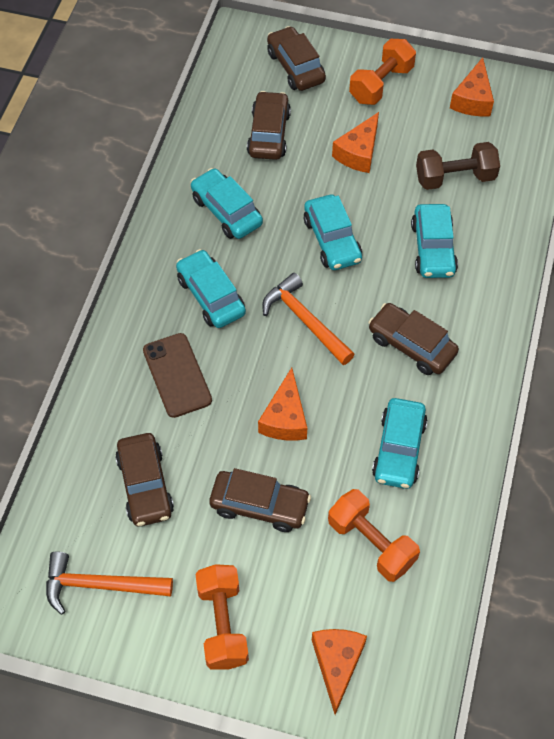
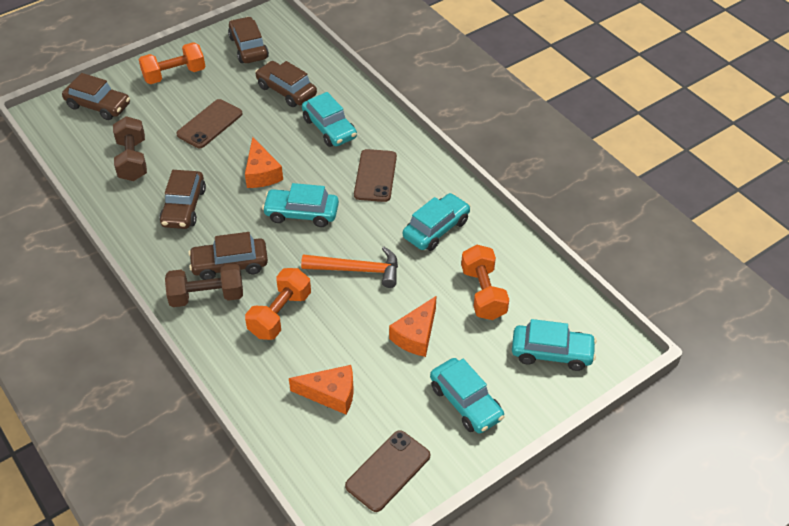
brown dumbbell: [416,142,500,190] = 1 -> [113,116,147,181] [165,263,243,307] = 2
brown phone: [143,333,212,418] = 1 -> [176,99,242,148] [345,430,430,512] [354,149,397,202] = 3
orange cheese: [258,367,307,441] [312,629,367,715] [332,112,379,173] [450,57,494,116] = 4 -> [245,137,283,188] [289,365,354,415] [389,296,436,357] = 3
orange hammer: [46,551,173,615] [262,273,355,365] = 2 -> [301,247,398,288] = 1

